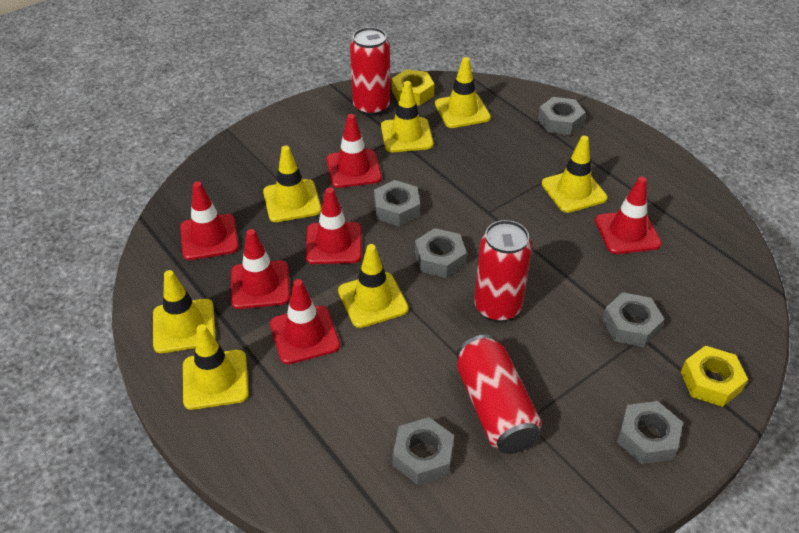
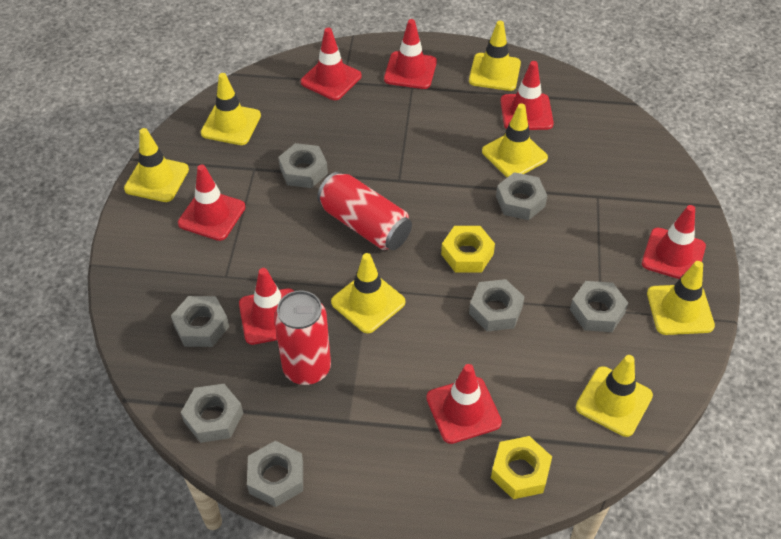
grey nut: [374,180,420,226] [393,417,454,485] [415,228,467,278] [538,97,586,135] [602,292,664,347] [617,401,683,464] = 6 -> [171,296,229,347] [181,384,243,443] [247,441,303,507] [278,143,328,188] [469,279,524,331] [496,172,547,220] [570,281,628,332] = 7
red can: [350,27,390,116] [456,335,542,454] [475,220,532,322] = 3 -> [274,291,331,385] [317,172,412,250] = 2
red traffic cone: [180,181,239,260] [231,229,290,309] [270,279,340,364] [306,188,362,264] [326,114,382,188] [595,177,662,254] = 6 -> [178,165,246,241] [239,268,294,345] [301,28,362,100] [384,19,437,89] [426,364,502,444] [500,61,554,130] [642,205,706,279] = 7

